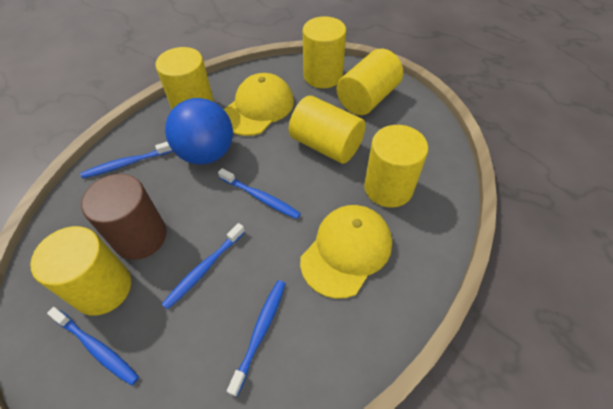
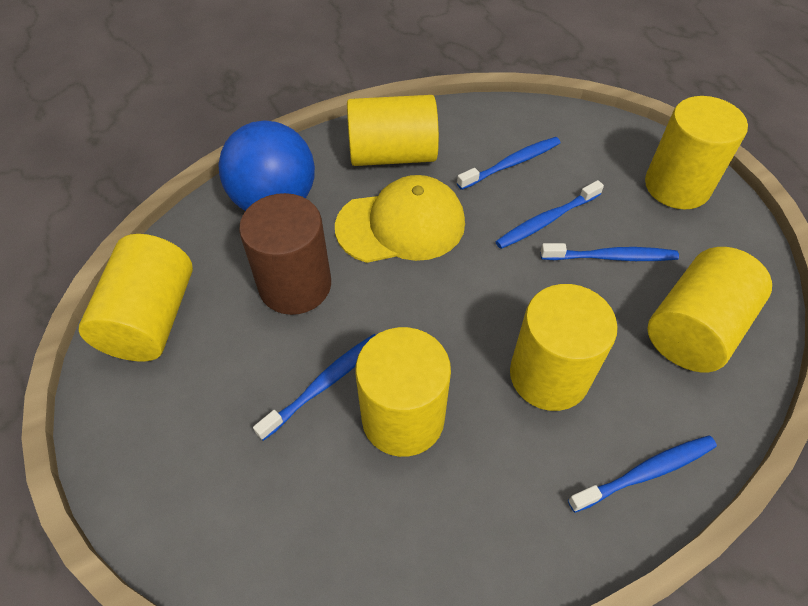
yellow cap: [224,73,294,136] [300,205,392,299] = 2 -> [335,175,465,263] = 1

